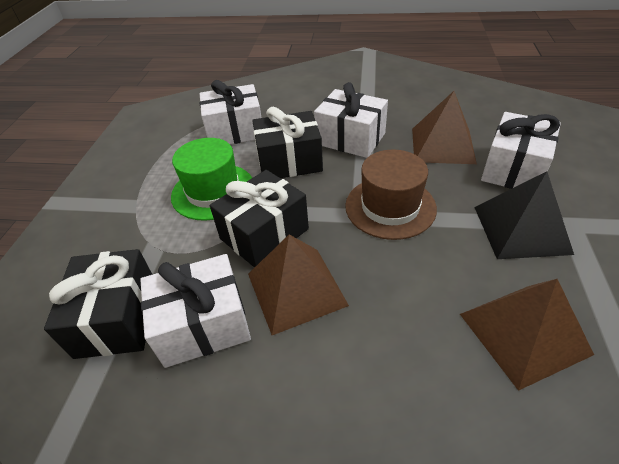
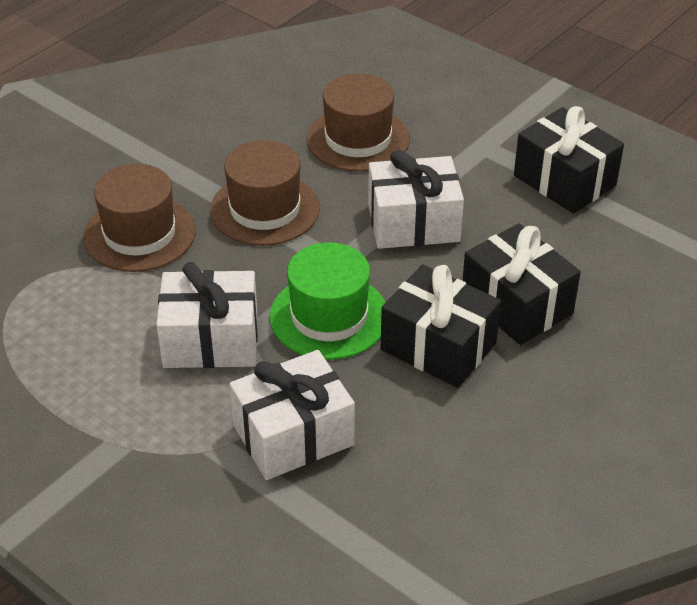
black pyramid: [474,171,574,259] = 1 -> none = 0
brown hat: [345,149,437,240] = 1 -> [83,164,196,272] [210,140,320,246] [307,74,410,172] = 3
brown pyramid: [248,235,349,335] [412,91,477,164] [460,279,594,391] = 3 -> none = 0
white gift: [140,254,251,368] [200,80,262,144] [314,82,388,158] [481,112,561,189] = 4 -> [156,262,258,368] [229,350,355,480] [368,150,464,249] = 3

